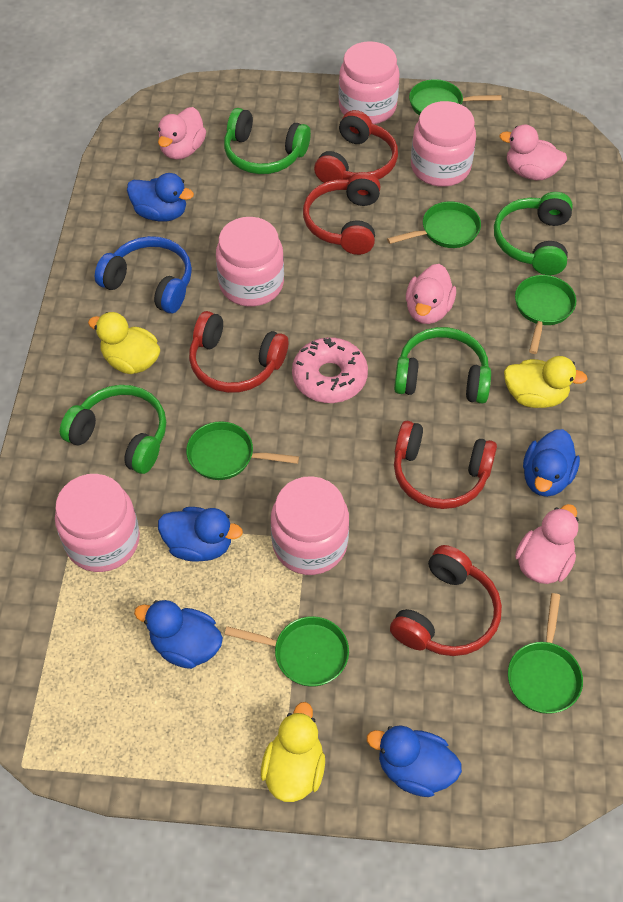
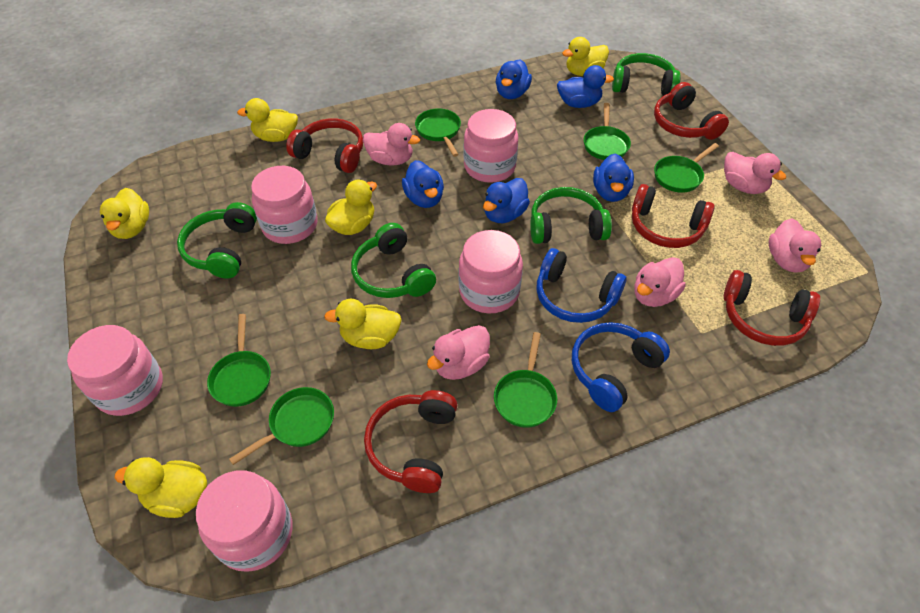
blue headphones: [95,236,192,314] = 1 -> [537,248,626,323] [572,322,670,412] = 2
pink donut: [292,337,368,403] = 1 -> none = 0
pink duck: [158,107,206,160] [406,264,456,324] [499,125,567,180] [515,504,579,584] = 4 -> [363,123,420,166] [427,325,490,380] [635,257,686,307] [724,152,786,194] [769,218,821,273] = 5
yellow duck: [88,312,160,374] [261,702,325,802] [504,356,588,408] = 3 -> [100,188,149,239] [115,457,207,518] [237,98,298,142] [324,299,402,349] [325,180,377,235] [562,37,609,76] = 6

